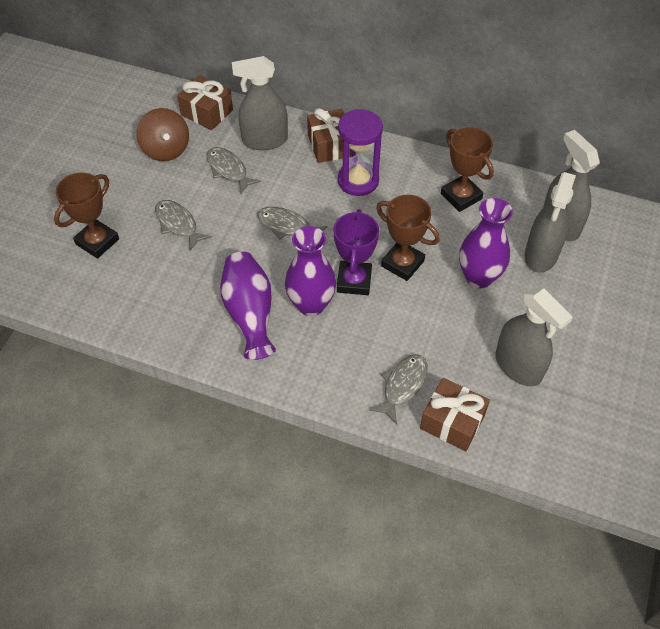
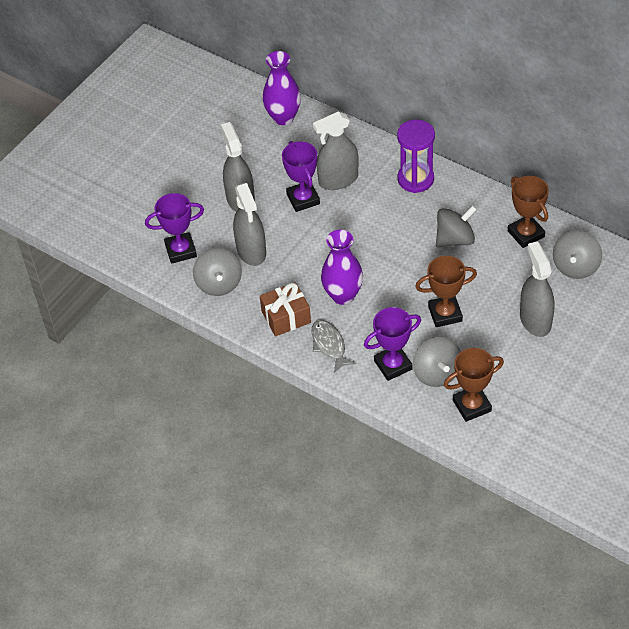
brown gift: [177,75,233,130] [307,108,352,163] [420,378,490,451] = 3 -> [260,282,311,337] = 1
brown spinning top: [136,108,189,161] = 1 -> none = 0
grey fish: [155,200,212,250] [207,147,261,194] [257,207,327,240] [370,354,428,425] = 4 -> [312,320,356,373] = 1
grey spinning top: none = 0 -> [193,248,242,296] [413,337,461,387] [436,206,477,247] [553,230,602,279] = 4
purple trophy: [334,209,379,295] = 1 -> [145,193,204,264] [282,141,320,212] [364,307,421,381] = 3
purple vase: [220,252,276,360] [285,226,336,316] [459,198,513,288] = 3 -> [262,51,301,125] [321,230,363,305] = 2

